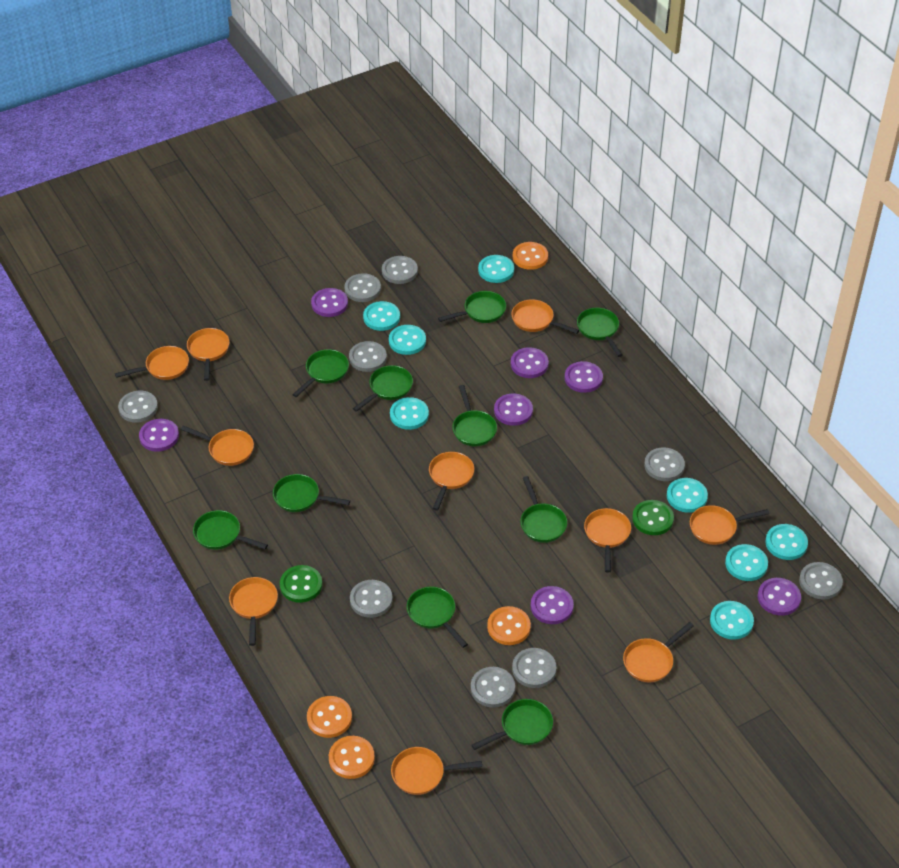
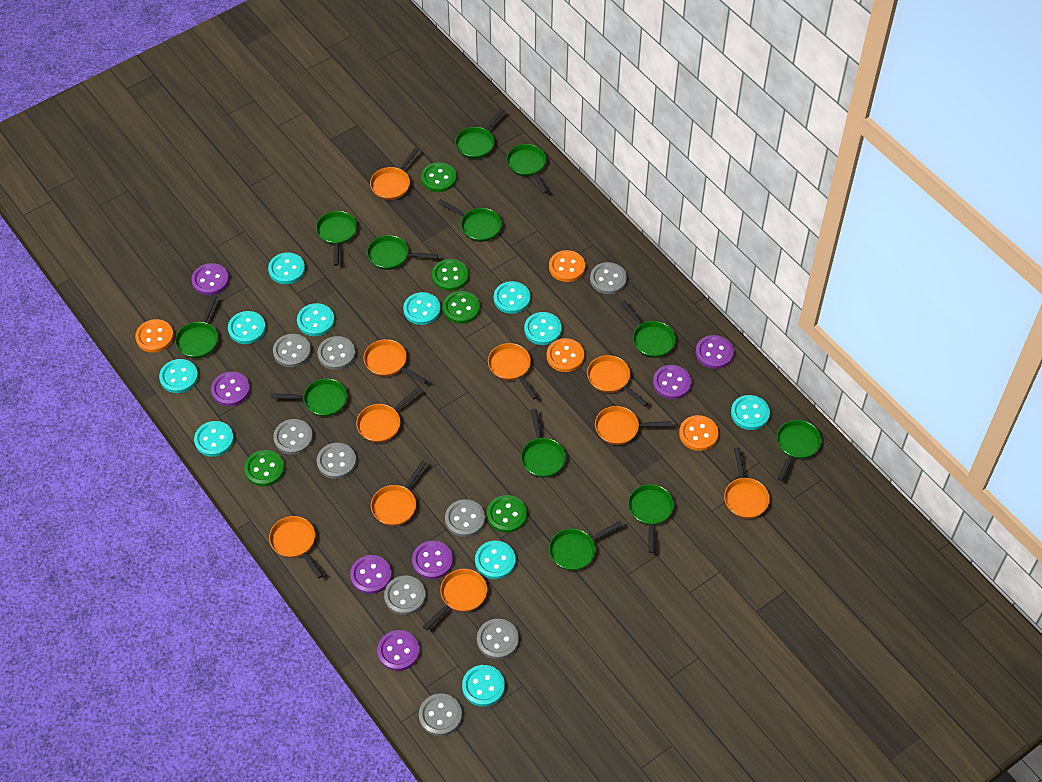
green button: [280,565,322,603] [632,500,674,535] = 2 -> [244,450,284,486] [421,162,456,192] [432,259,468,291] [443,291,480,324] [487,495,527,533] = 5
green pan: [193,510,268,550] [273,474,350,512] [292,349,349,397] [353,365,413,412] [407,587,468,648] [438,291,506,323] [452,385,497,446] [472,699,553,750] [520,476,567,543] [577,308,623,357] = 10 -> [175,295,218,358] [271,378,347,417] [316,211,357,266] [367,235,438,270] [438,199,502,242] [455,109,504,159] [507,144,548,193] [521,409,566,478] [549,521,623,571] [621,300,676,358] [628,484,674,553] [777,420,821,481] = 12
turquoise button: [363,301,400,331] [389,325,426,355] [390,397,429,430] [478,255,514,283] [667,478,708,513] [710,601,754,640] [725,544,768,581] [765,524,808,560] = 8 -> [159,359,198,393] [194,421,234,457] [228,311,266,344] [268,252,305,284] [297,303,334,336] [403,292,441,325] [462,665,505,707] [475,541,516,579] [494,281,530,314] [524,312,562,345] [731,395,770,430] = 11

